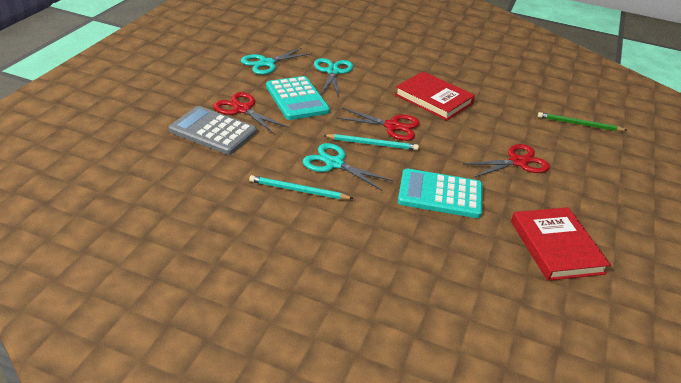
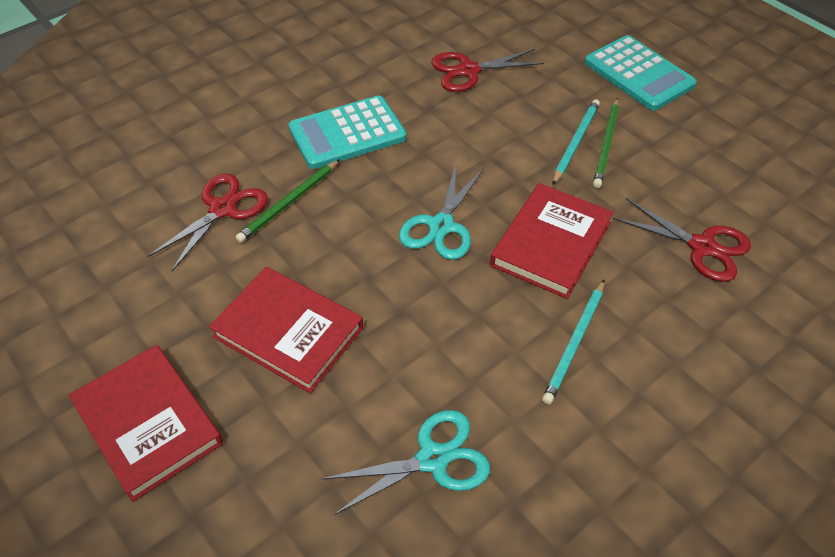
green pencil: [538,112,627,131] = 1 -> [235,159,340,243] [593,98,619,188] = 2
grey calculator: [169,106,257,155] = 1 -> none = 0
red book: [395,71,475,120] [511,207,611,281] = 2 -> [69,345,223,502] [209,267,364,393] [490,183,613,299] = 3
turquoise scissors: [241,48,312,75] [303,143,393,191] [314,58,353,96] = 3 -> [321,410,490,515] [399,164,484,260] = 2

